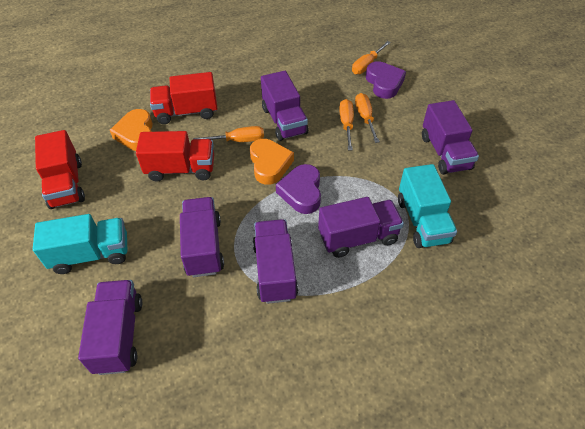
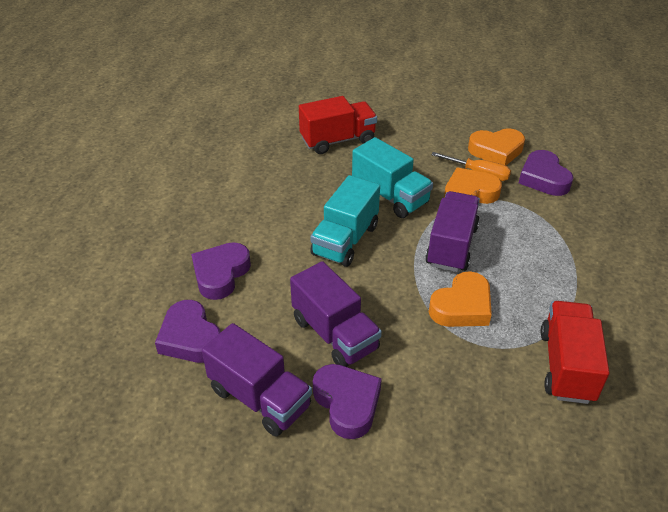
orange heart: [110,109,153,151] [250,139,294,185] = 2 -> [429,271,492,327] [444,168,502,204] [468,128,525,165] = 3
orange screwdriver: [193,126,264,142] [339,99,354,150] [352,41,391,74] [355,93,380,143] = 4 -> [431,152,511,181] = 1
purple heart: [276,164,321,214] [366,61,406,99] = 2 -> [155,300,221,363] [191,242,251,300] [313,364,382,439] [519,150,573,196] = 4
purple truck: [78,280,142,375] [180,197,224,277] [253,219,298,304] [261,71,308,141] [318,197,404,258] [422,100,479,175] = 6 -> [202,323,312,437] [290,261,382,367] [425,191,480,272] = 3
red truck: [35,130,85,209] [136,131,214,182] [150,72,217,124] = 3 -> [299,96,377,154] [541,301,609,404] = 2

